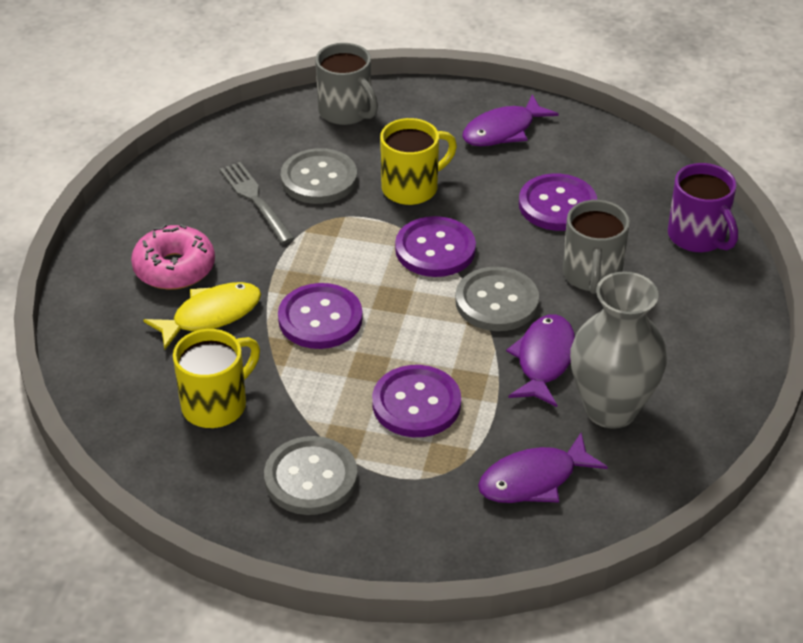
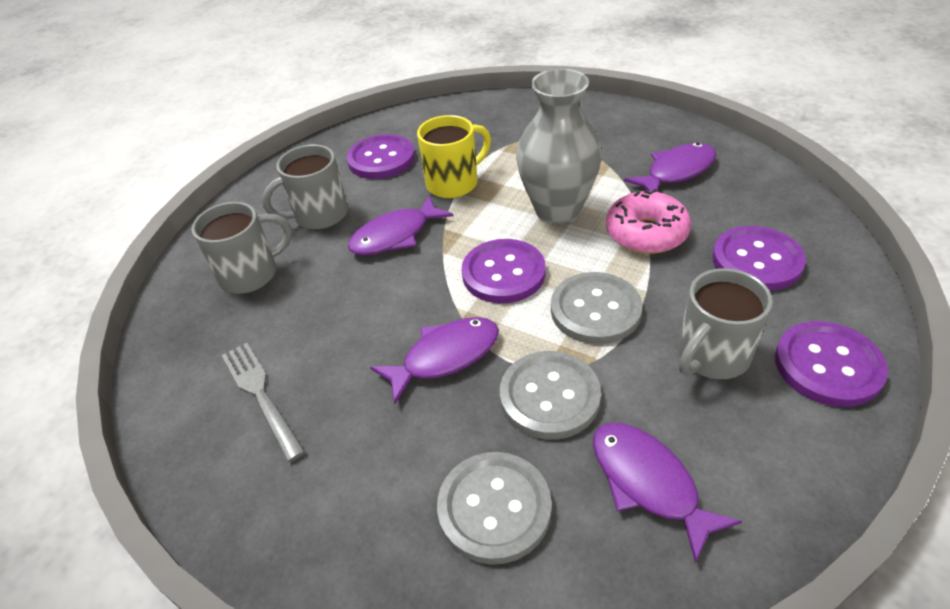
grey mug: [315,43,378,125] [563,200,630,294] = 2 -> [191,202,292,294] [262,144,348,229] [678,268,773,379] = 3
purple fish: [462,94,559,146] [478,433,608,503] [506,314,575,407] = 3 -> [348,195,453,256] [370,317,499,404] [593,423,742,564] [624,143,717,192] = 4
purple mug: [668,163,738,252] = 1 -> none = 0
yellow fish: [143,282,261,349] = 1 -> none = 0
yellow mug: [173,329,260,428] [380,118,457,205] = 2 -> [417,115,491,198] = 1

